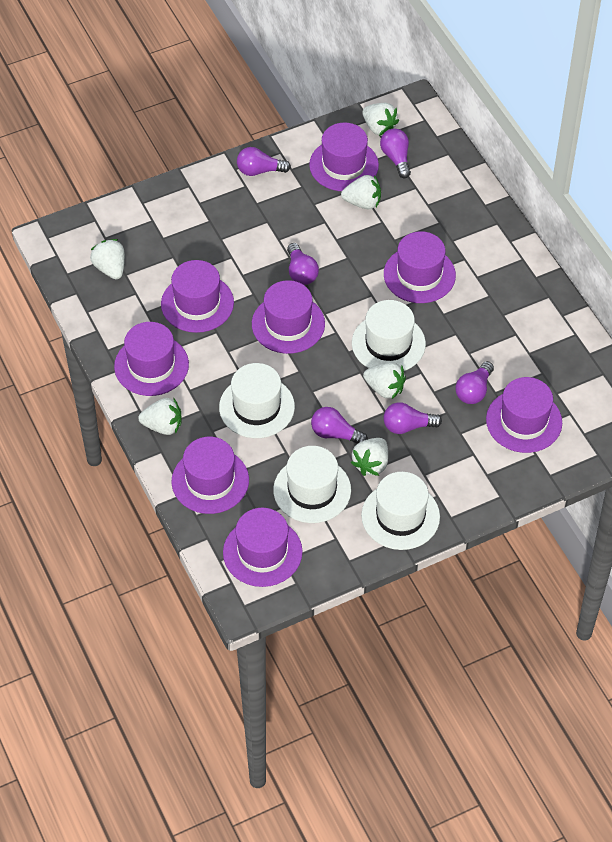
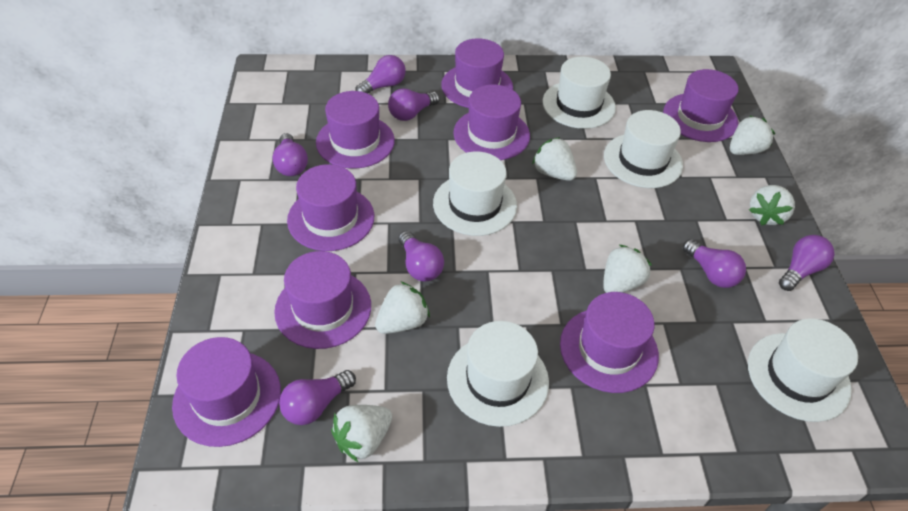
purple light bulb: [237,147,291,176] [287,243,319,285] [311,407,368,444] [380,128,411,178] [383,402,442,434] [455,361,494,404] = 6 -> [272,133,308,176] [279,370,356,425] [355,55,406,94] [388,88,440,121] [399,231,444,281] [683,239,746,288] [779,235,834,291] = 7
white hat: [219,363,295,438] [273,446,351,523] [352,300,426,371] [361,472,440,550] = 4 -> [433,151,517,236] [447,321,549,427] [543,56,616,129] [604,110,683,188] [748,318,858,422] = 5

